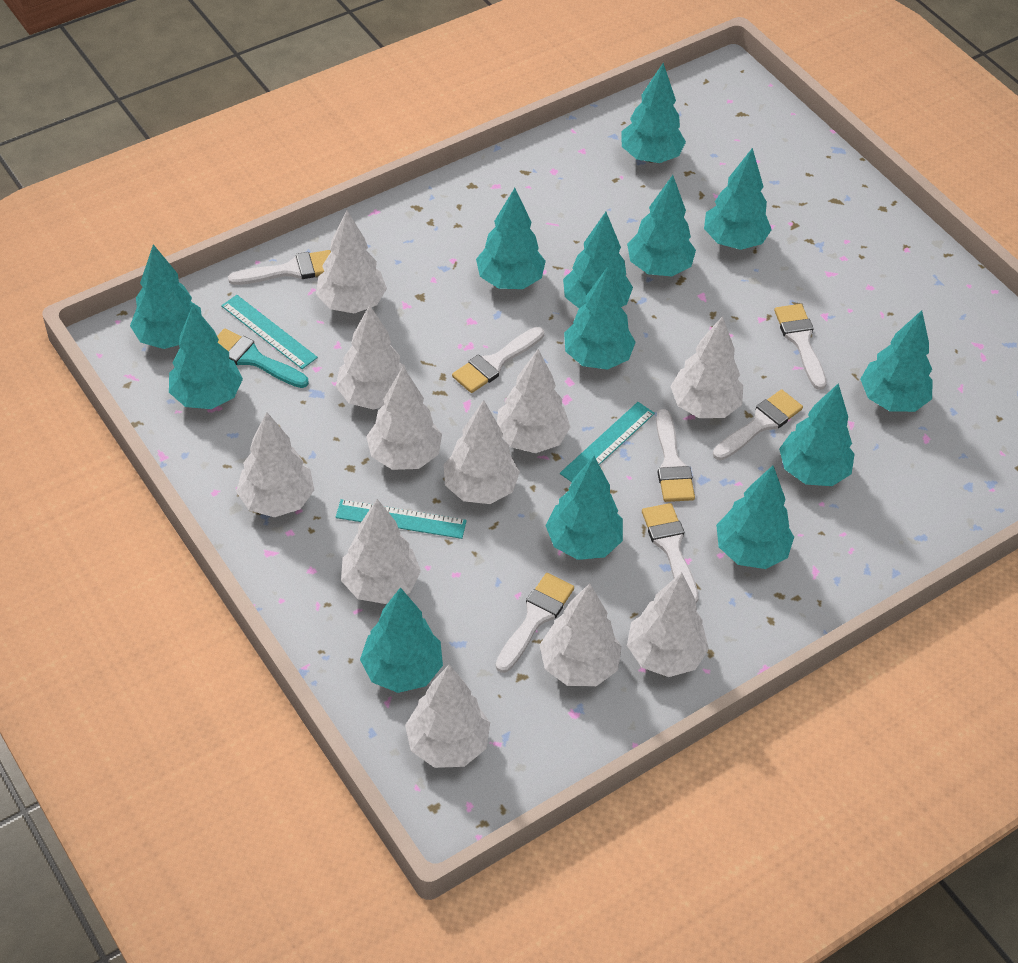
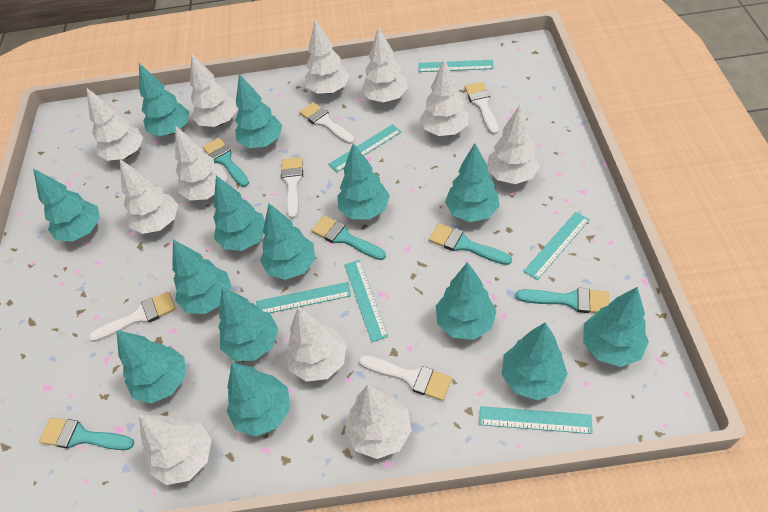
turquoise brush: [217,329,309,388] = 1 -> [39,418,134,450] [203,138,249,187] [312,216,386,260] [429,223,512,265] [516,288,609,313] = 5
turquoise ruler: [221,295,318,369] [336,499,467,539] [560,402,655,482] = 3 -> [256,282,351,313] [329,124,401,172] [345,260,388,342] [418,60,494,72] [479,406,593,434] [523,212,590,280] = 6
turquoise tree: [130,244,202,349] [169,305,243,409] [360,587,443,693] [476,188,546,289] [546,456,623,560] [563,212,633,308] [564,267,636,370] [621,63,686,163] [627,175,696,276] [704,148,772,250] [716,465,794,569] [779,383,855,486] [860,310,933,412] = 13 -> [33,168,100,242] [116,330,185,403] [139,63,189,136] [172,240,232,314] [213,175,265,251] [218,287,278,361] [227,363,290,437] [235,74,283,148] [260,203,315,280] [337,143,390,219] [436,262,497,340] [445,143,499,222] [502,322,568,400] [583,287,649,367] = 14
white brush: [228,250,331,285] [452,327,544,393] [496,573,574,673] [642,503,699,603] [656,409,695,502] [713,389,803,460] [774,304,827,390] = 7 -> [88,291,176,342] [281,157,303,219] [299,102,355,144] [359,355,452,401] [465,82,499,135] = 5

